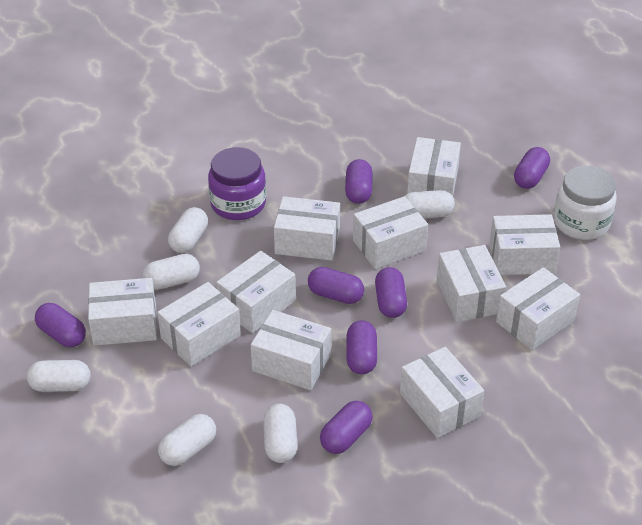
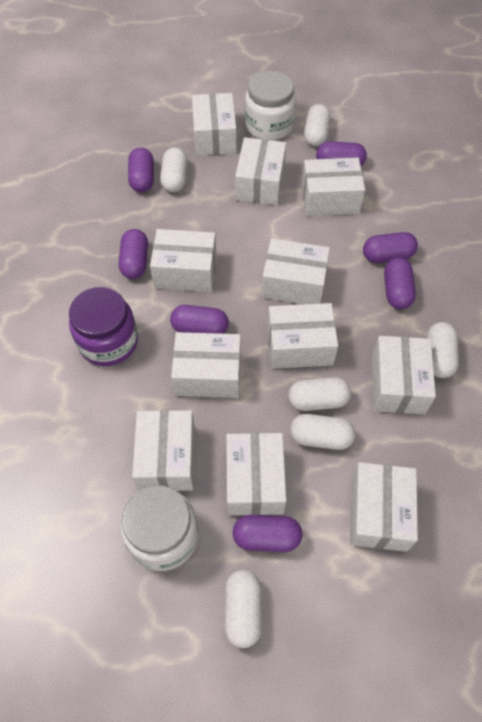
white jar: [554,166,617,240] = 1 -> [121,485,198,571] [245,71,296,140] = 2

